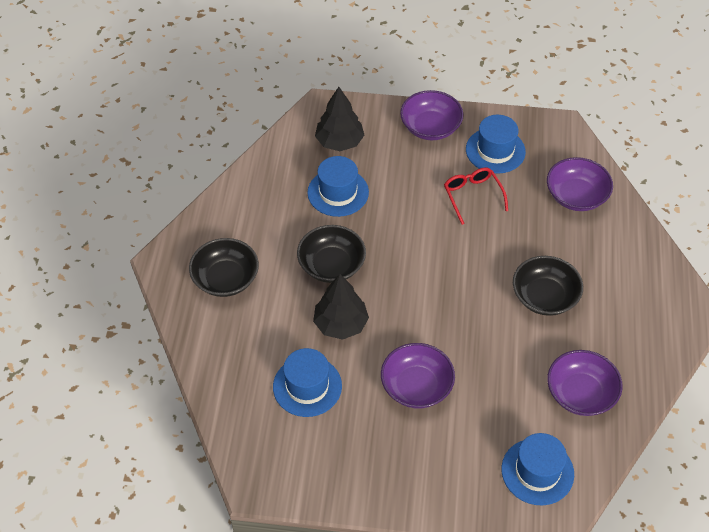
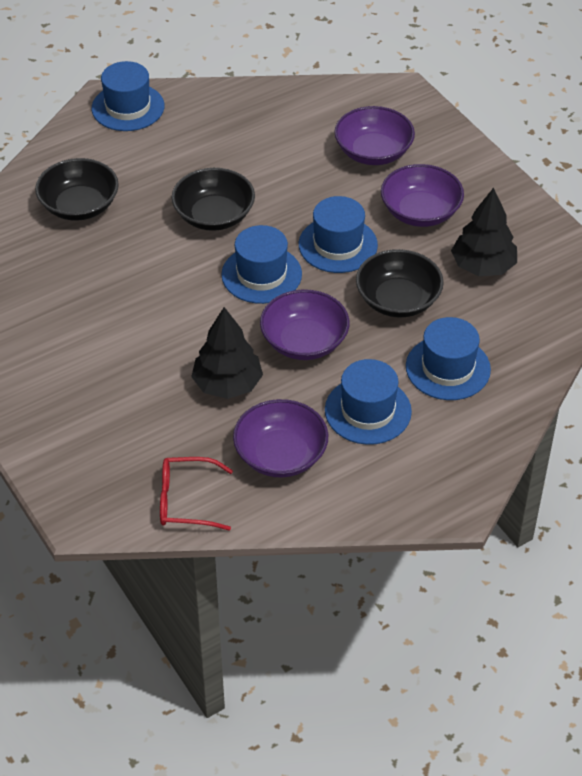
blue hat: [273,348,342,417] [307,156,369,217] [466,115,526,173] [501,433,574,505] = 4 -> [92,61,164,131] [221,225,302,304] [299,196,378,273] [325,359,412,445] [406,317,491,400] = 5

